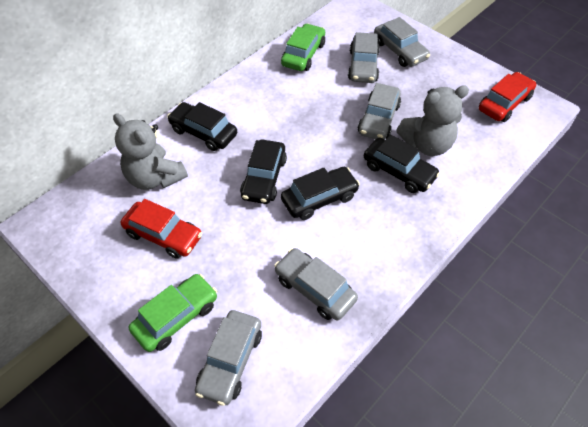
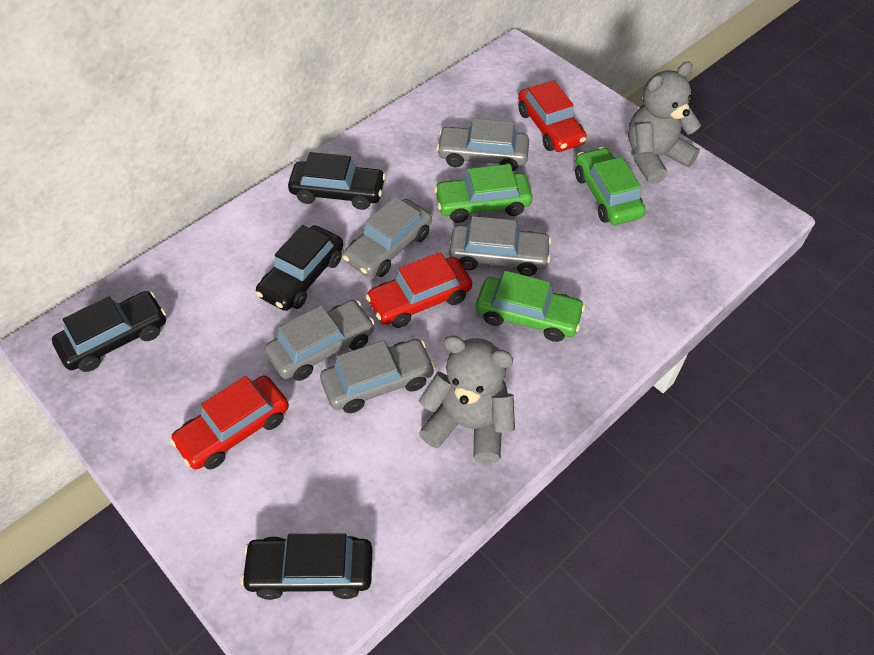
green car: [129,274,217,352] [281,23,325,71] = 2 -> [434,164,533,223] [476,271,585,342] [575,147,646,225] = 3
red car: [121,199,202,259] [479,72,536,122] = 2 -> [170,375,289,470] [366,252,472,328] [518,80,587,152] = 3

